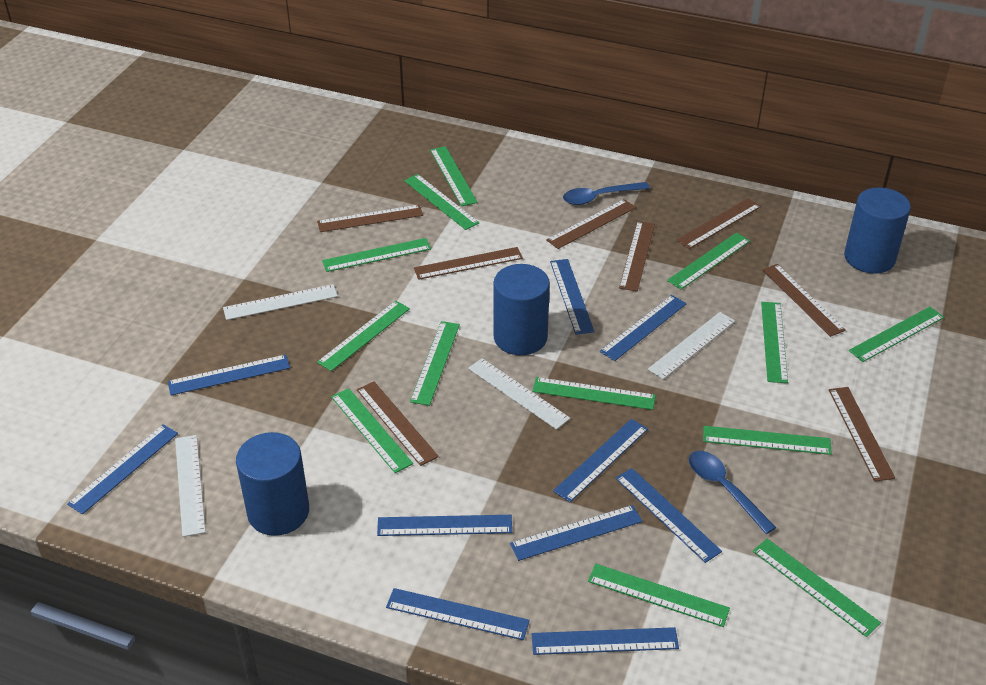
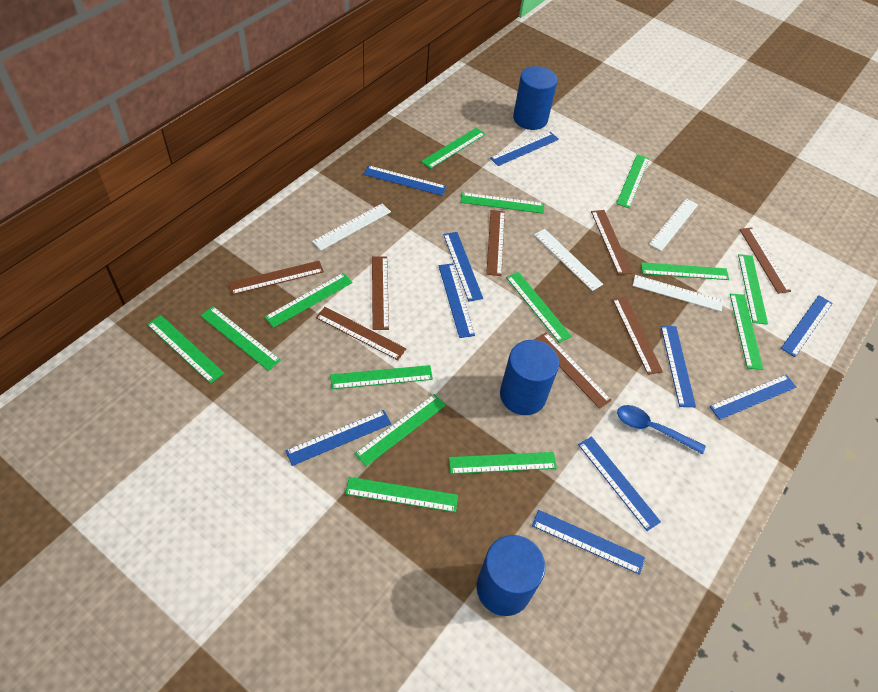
blue spoon: [563,182,650,205] [689,451,777,534] = 2 -> [617,405,705,454] = 1
green ruler: [317,301,410,371] [322,238,431,272] [331,388,413,473] [404,174,479,230] [410,321,460,406] [430,146,478,206] [532,377,656,410] [588,564,730,627] [667,233,750,290] [703,426,832,455] [753,539,881,637] [761,302,788,383] [849,307,944,362] = 13 -> [147,315,224,384] [200,306,281,371] [264,273,353,328] [330,365,433,389] [345,477,458,512] [355,394,446,466] [421,128,486,169] [449,452,557,474] [460,192,544,214] [506,272,572,343] [616,154,649,208] [641,262,729,280] [730,294,763,370] [738,254,768,325] = 14

